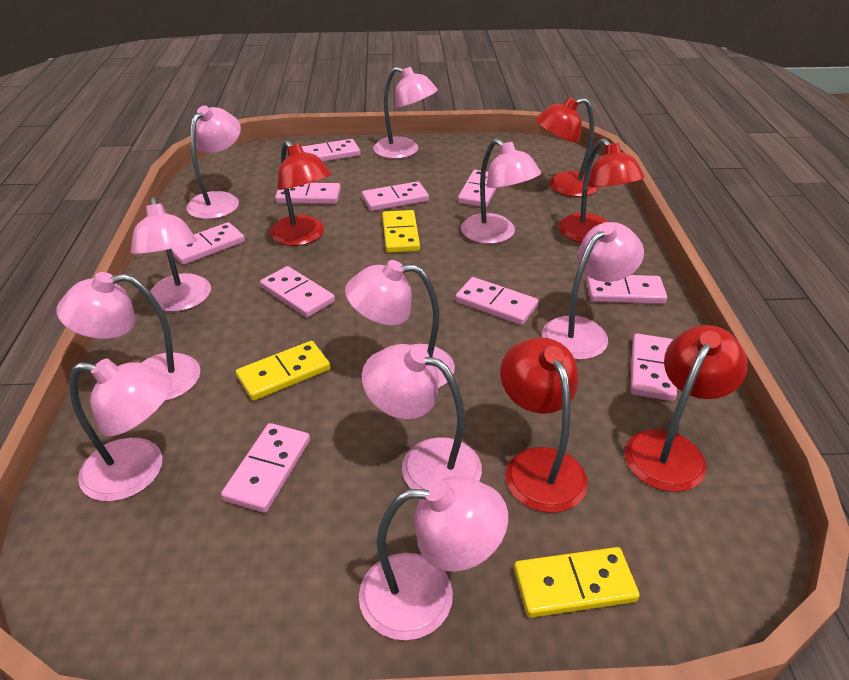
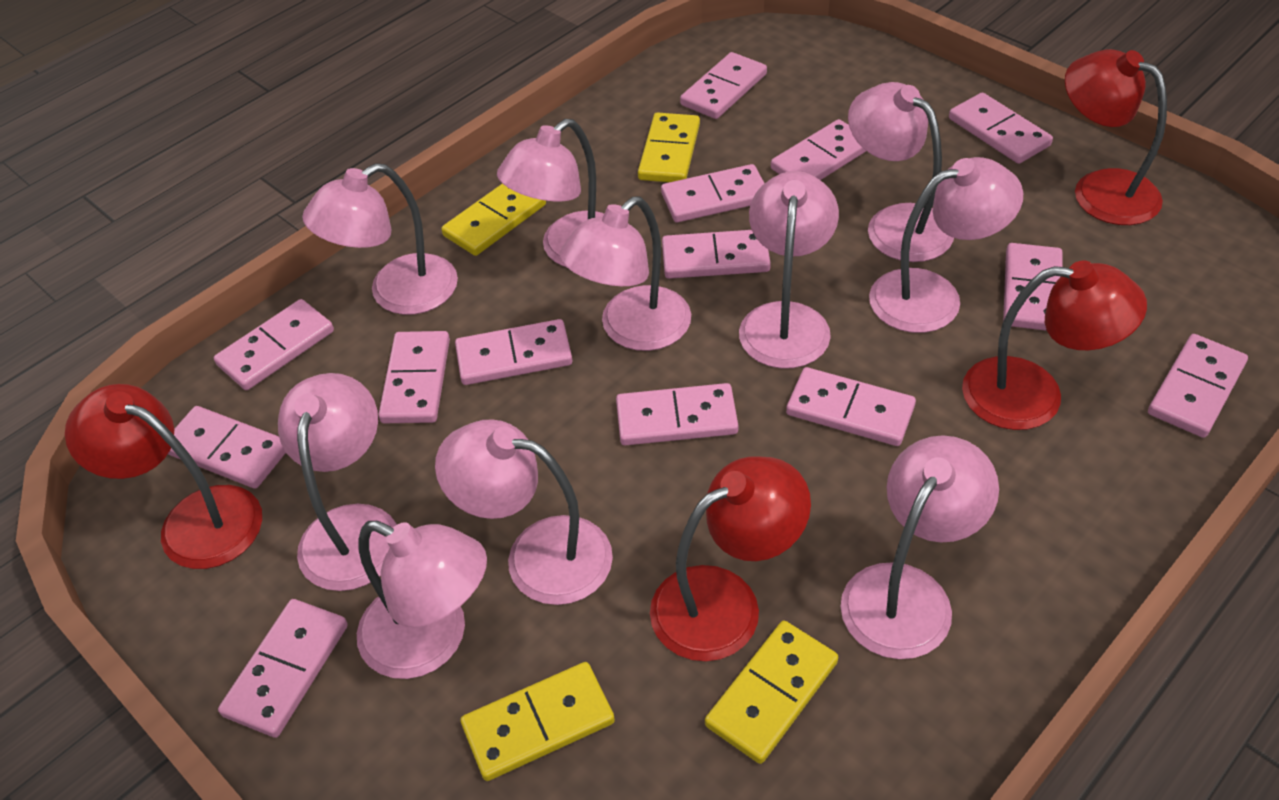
pink domino: [172,222,245,265] [221,423,310,513] [260,266,335,318] [275,183,341,204] [302,139,360,162] [362,181,429,211] [455,277,538,325] [458,170,497,207] [586,275,667,304] [630,333,677,401] = 10 -> [168,406,286,489] [214,299,334,390] [218,599,348,738] [378,331,450,423] [455,319,572,385] [616,383,738,445] [661,164,765,222] [662,230,771,279] [680,52,767,119] [771,119,866,180] [786,367,916,446] [949,92,1053,164] [1003,243,1062,331] [1148,334,1248,438] = 14
red lamp: [270,140,331,246] [500,337,588,513] [535,97,599,197] [558,138,644,243] [625,325,748,492] = 5 -> [65,384,262,569] [650,456,811,662] [962,260,1147,430] [1065,49,1167,225] = 4
yellow domino: [236,341,330,401] [382,210,420,253] [514,547,640,618] = 3 -> [441,184,546,256] [460,662,615,781] [638,112,700,182] [705,621,838,764] = 4

